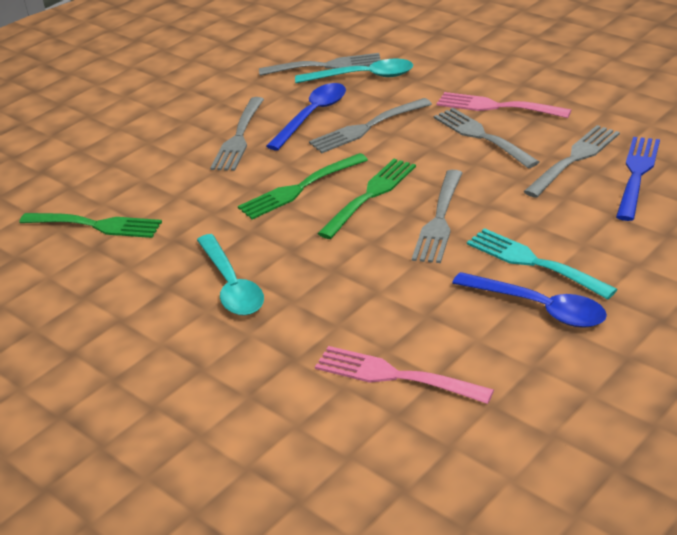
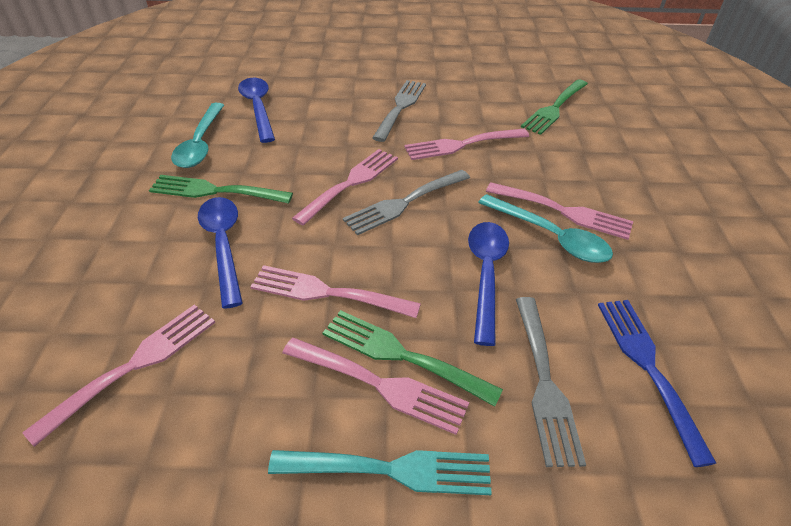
blue spoon: [266,83,346,150] [452,272,607,328] = 2 -> [198,197,243,309] [238,78,275,143] [468,222,509,346] = 3
grey fork: [210,97,264,171] [259,53,381,76] [309,98,432,153] [412,170,463,263] [434,108,539,169] [524,125,620,198] = 6 -> [343,170,470,235] [372,80,426,142] [516,297,586,467] = 3
pink fork: [315,346,494,404] [436,92,571,118] = 2 -> [22,304,215,447] [250,265,421,318] [282,338,469,435] [292,149,398,226] [404,129,529,160] [486,182,633,240] = 6

